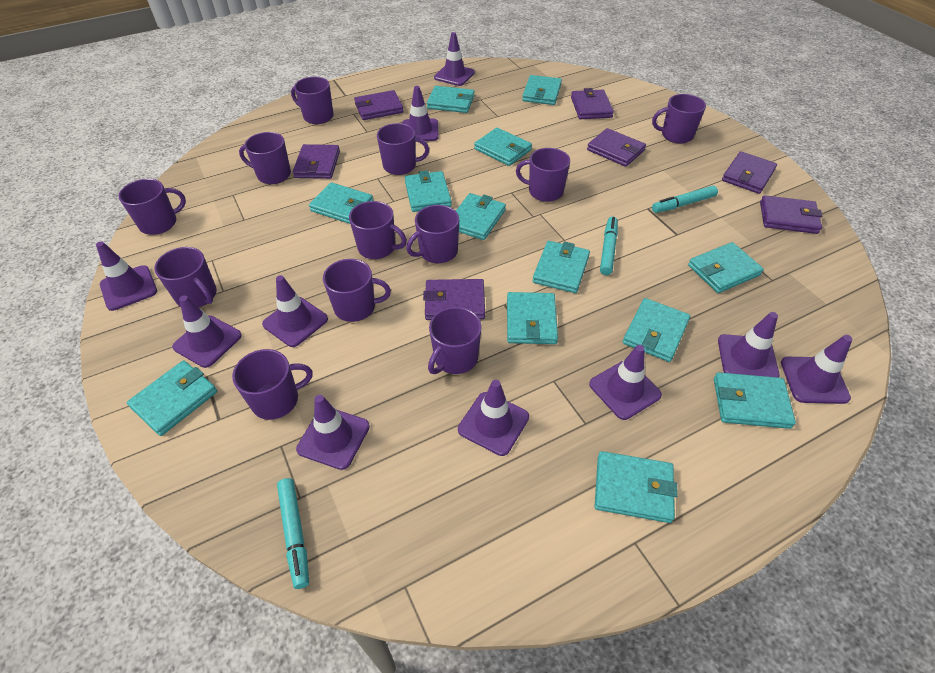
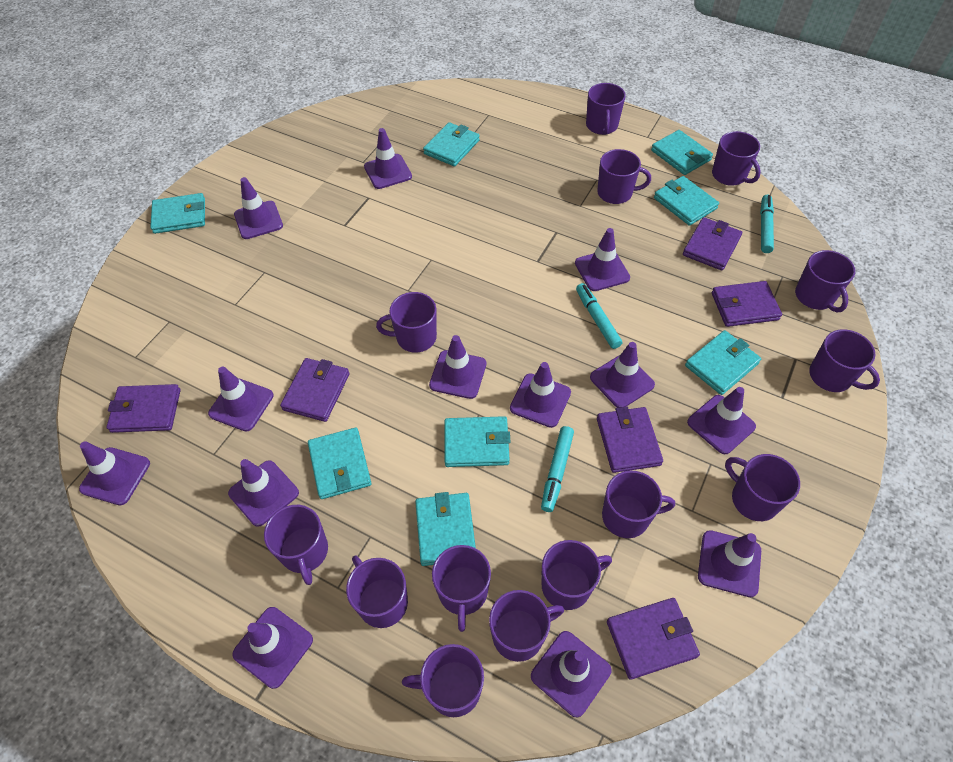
purple mug: [118,179,186,235] [154,247,217,307] [232,349,313,420] [239,132,291,184] [291,77,334,124] [323,259,391,322] [349,201,407,259] [377,123,429,175] [406,205,459,263] [428,307,482,374] [516,148,570,202] [652,94,706,144] = 12 -> [264,505,328,585] [346,556,408,628] [376,292,437,353] [402,644,484,717] [432,545,491,632] [489,590,564,662] [541,540,612,610] [586,83,626,135] [597,149,651,204] [602,471,675,538] [712,131,761,186] [725,454,800,521] [795,250,855,313] [809,329,880,392] = 14
purple traffic cone: [96,241,157,311] [172,295,242,368] [262,275,328,347] [296,395,370,470] [402,86,439,141] [434,32,475,86] [458,380,529,456] [589,345,662,420] [718,312,780,378] [781,335,852,404] = 10 -> [79,441,150,505] [208,367,274,432] [228,459,299,527] [232,607,313,689] [234,177,283,239] [364,128,412,189] [429,335,486,399] [510,362,571,428] [531,631,612,718] [575,228,630,291] [590,342,655,408] [687,387,756,454] [698,530,761,597] = 13
purple wallet: [293,144,340,179] [354,90,404,120] [423,279,485,320] [571,88,614,119] [587,128,646,167] [722,151,777,194] [760,195,822,234] = 7 -> [106,384,181,433] [280,358,350,422] [597,407,663,473] [607,598,700,680] [683,217,742,270] [712,281,782,327] = 6
turquoise wallet: [127,360,217,436] [309,182,373,224] [405,170,452,212] [427,86,475,113] [456,193,506,240] [474,128,532,166] [507,292,558,344] [522,75,562,105] [533,241,590,293] [595,451,678,523] [623,298,690,362] [688,242,764,293] [714,372,796,429] = 13 -> [150,193,205,234] [308,428,371,499] [415,492,476,566] [423,122,480,166] [444,416,510,467] [651,130,713,175] [654,176,719,226] [685,330,761,395] = 8

